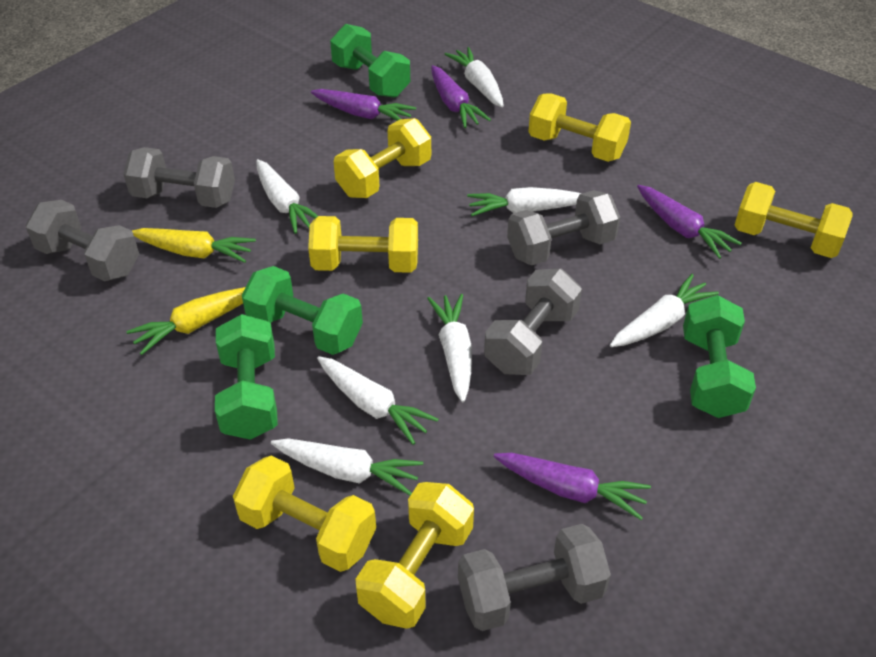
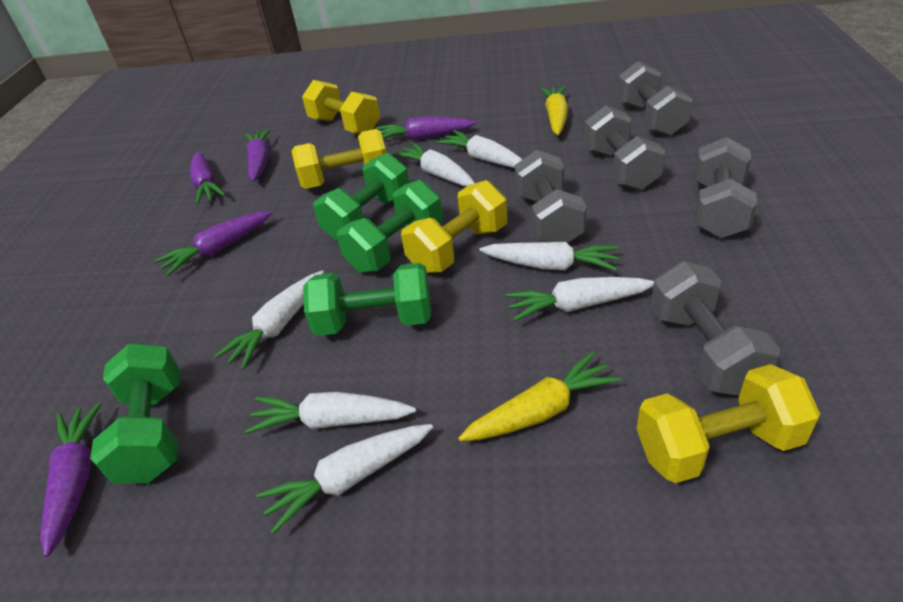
purple carrot: [311,89,416,121] [431,65,491,128] [494,453,651,520] [637,185,742,259] = 4 -> [40,402,101,557] [154,211,272,276] [190,152,226,205] [245,129,271,182] [375,117,476,140] = 5
yellow dumbbell: [233,455,376,572] [308,216,418,273] [334,118,431,198] [355,482,474,629] [528,93,631,162] [734,182,853,258] = 6 -> [291,129,386,189] [302,80,380,133] [401,180,507,273] [637,364,820,483] = 4

